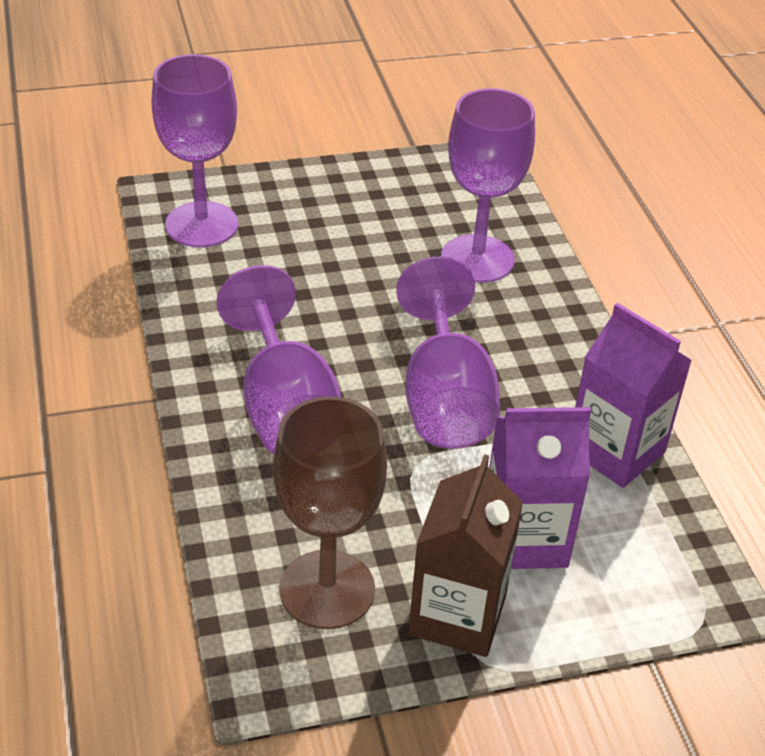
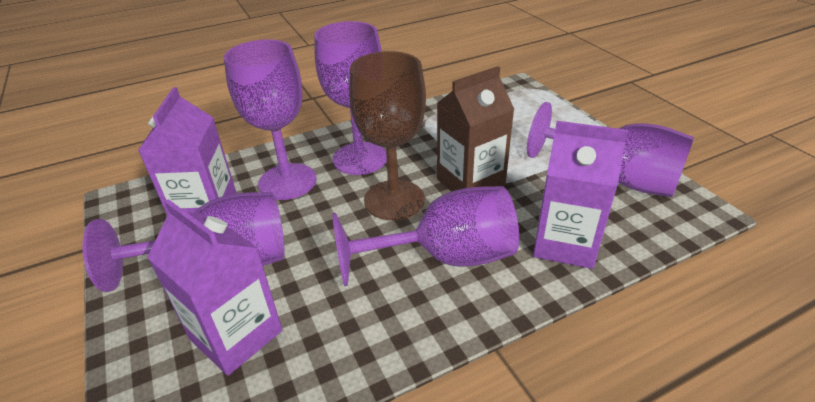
purple carton: [489,407,591,569] [575,303,692,488] = 2 -> [138,87,237,215] [147,199,282,376] [533,121,628,269] = 3
purple goblet: [152,54,238,248] [216,265,341,454] [396,256,500,449] [441,88,535,283] = 4 -> [82,192,285,292] [224,39,317,200] [314,21,387,175] [332,186,519,286] [527,102,694,197] = 5

